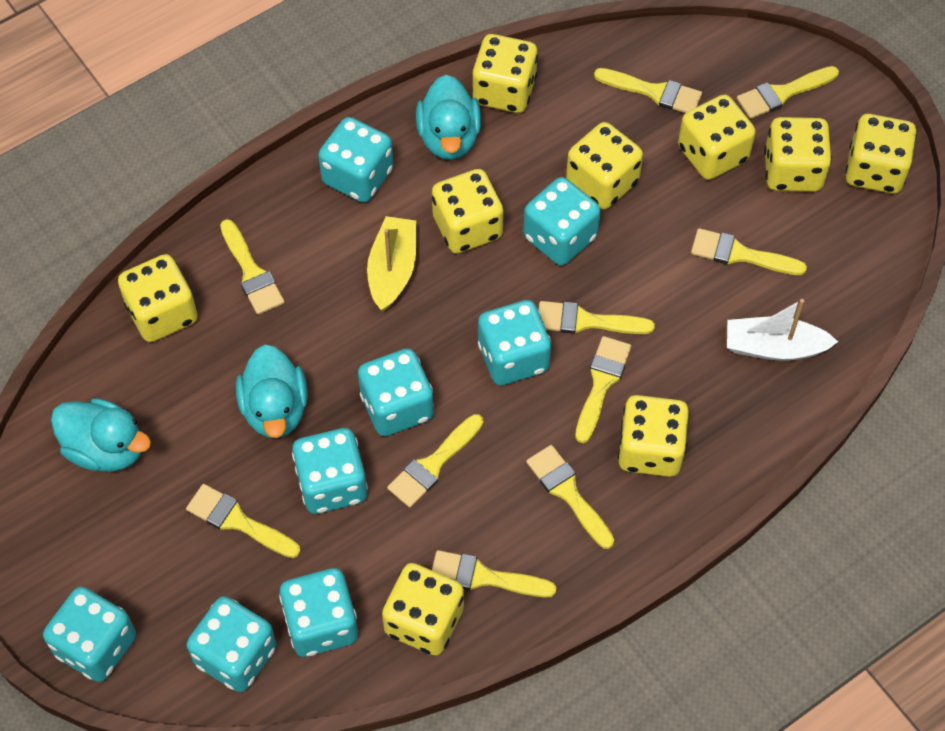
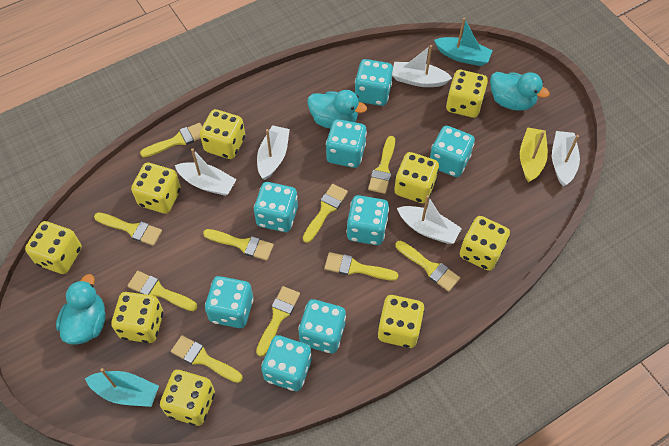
turquoise boat: none = 0 -> [85,368,159,407] [434,18,493,66] = 2
white boat: [727,299,838,361] = 1 -> [175,148,237,196] [257,125,290,180] [392,45,452,87] [397,195,462,244] [552,131,580,186] = 5

